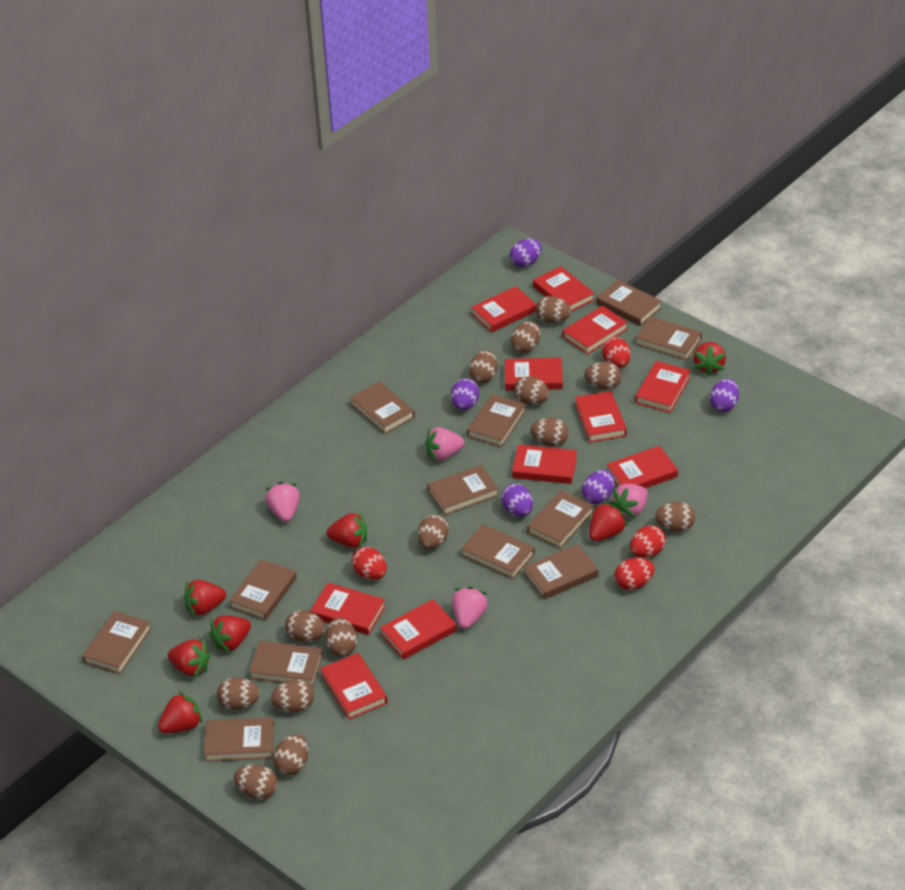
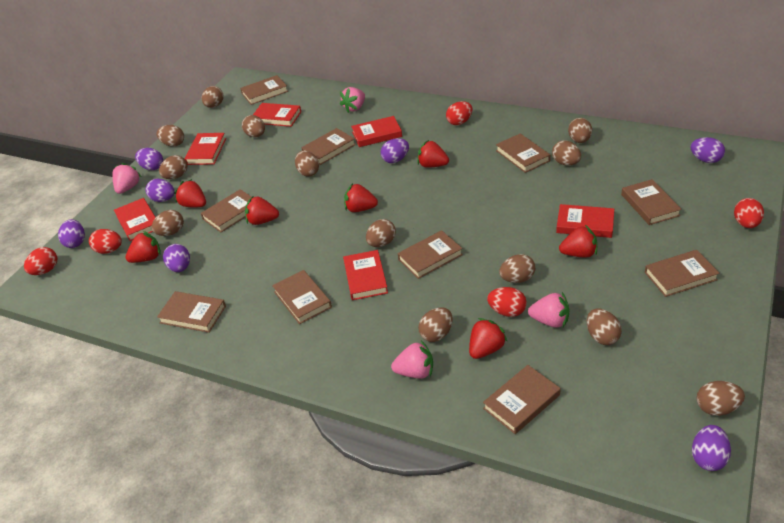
brown book: [82,611,151,674] [204,717,274,762] [229,559,297,621] [249,641,323,687] [350,381,415,434] [428,465,499,515] [461,524,535,579] [467,394,526,447] [524,544,599,599] [527,490,594,549] [596,280,662,326] [635,316,702,361] = 12 -> [157,291,226,333] [201,189,251,232] [240,75,288,105] [272,270,332,324] [301,128,356,165] [398,230,463,279] [483,365,561,434] [496,134,550,173] [621,179,682,225] [645,250,719,297] = 10
brown egg: [217,677,260,710] [234,764,278,799] [271,679,314,712] [273,734,308,775] [285,610,326,642] [325,618,357,657] [418,515,449,549] [469,350,498,383] [511,321,540,353] [514,376,550,405] [530,418,569,447] [536,296,571,323] [584,362,622,390] [655,502,695,532] = 14 -> [152,210,184,236] [157,125,184,147] [159,155,187,179] [202,86,224,108] [242,115,265,137] [295,151,319,177] [366,219,396,247] [418,307,453,342] [499,254,535,283] [552,140,581,166] [568,118,592,143] [587,308,622,345] [697,381,745,416] = 13
purple egg: [451,378,479,410] [501,484,533,517] [510,239,542,267] [582,470,615,504] [710,379,739,412] = 5 -> [58,219,85,248] [135,148,163,170] [146,178,174,202] [163,244,190,272] [381,138,409,163] [690,137,725,163] [692,425,731,471] = 7
red book: [310,583,386,635] [320,653,388,719] [380,599,457,660] [471,286,537,332] [505,358,563,391] [512,444,577,484] [533,266,594,312] [563,306,628,354] [575,391,627,442] [607,446,678,488] [635,361,691,413] = 11 -> [114,198,156,241] [185,133,226,165] [253,103,301,127] [343,250,388,300] [351,116,402,147] [556,204,614,238] = 6
red egg: [352,547,387,580] [602,337,631,368] [615,558,655,590] [630,525,666,558] = 4 -> [24,247,57,275] [89,229,122,254] [446,101,472,125] [487,287,527,317] [734,198,764,228] = 5

